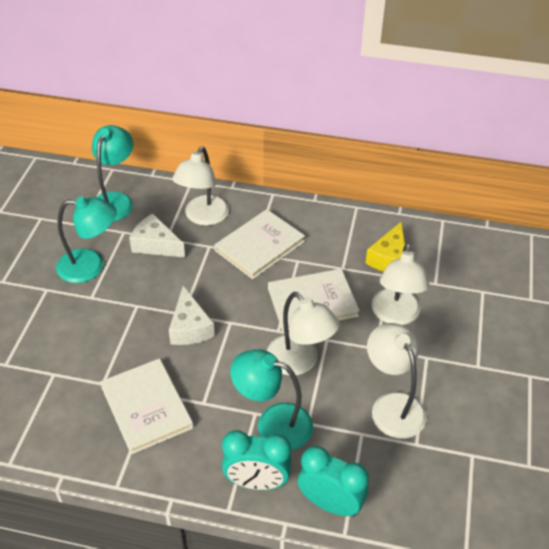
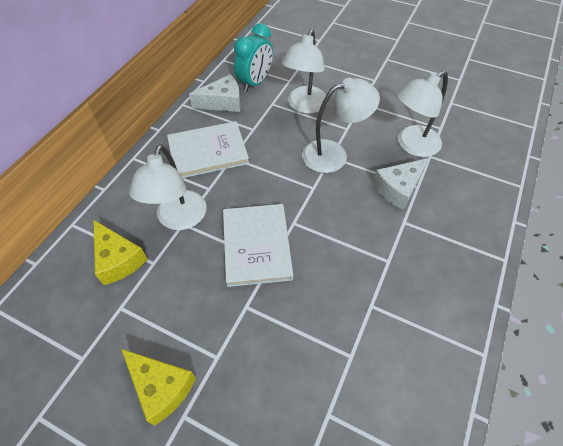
turquoise clock: [222,430,292,490] [298,446,369,516] = 2 -> [234,23,273,92] = 1
turquoise lamp: [56,196,117,283] [92,125,133,222] [230,349,313,450] = 3 -> none = 0
white book: [100,358,194,455] [214,209,305,279] [268,269,360,332] = 3 -> [167,121,249,178] [223,204,293,287] = 2
yellow cheese: [365,221,405,272] = 1 -> [93,220,148,285] [121,349,196,426] = 2

